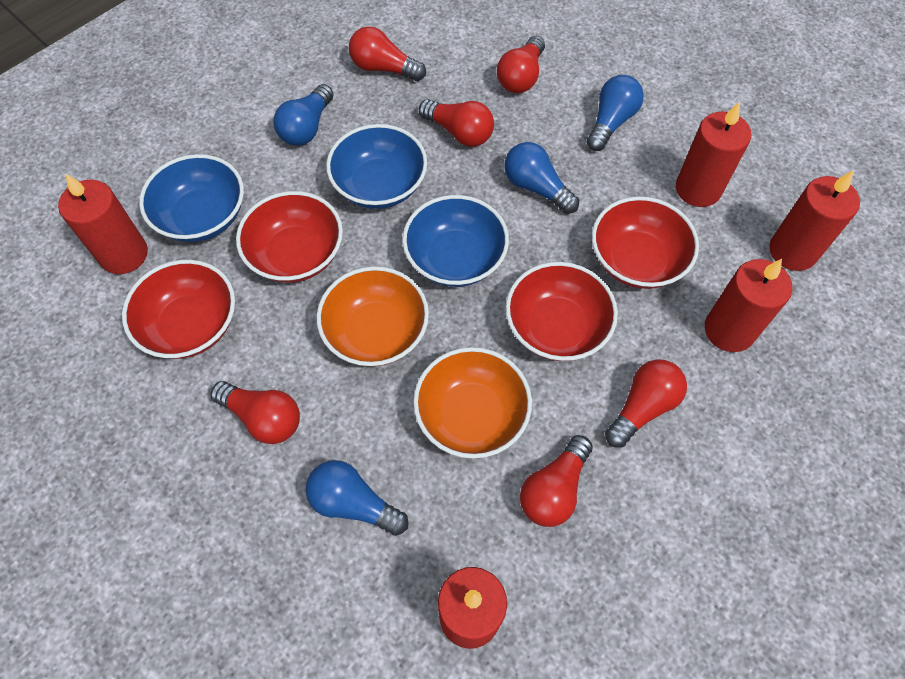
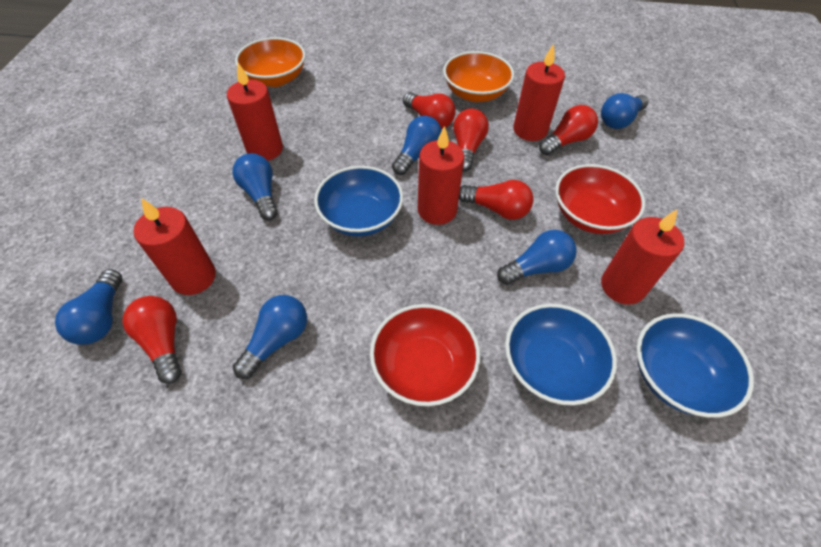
blue light bulb: [274,84,334,146] [305,460,409,536] [504,142,579,214] [587,75,644,151] = 4 -> [55,269,123,345] [232,153,278,220] [233,295,307,379] [392,116,442,175] [497,230,577,285] [601,93,649,129] = 6
red bowl: [122,260,235,359] [236,191,343,283] [506,262,618,361] [592,196,699,289] = 4 -> [370,304,480,406] [555,164,645,234] = 2
red light bulb: [210,381,300,444] [349,26,426,81] [419,99,494,147] [497,36,545,93] [520,435,593,527] [605,359,687,448] = 6 -> [122,296,182,384] [403,92,456,129] [453,109,489,172] [459,180,533,220] [539,105,598,155] = 5

